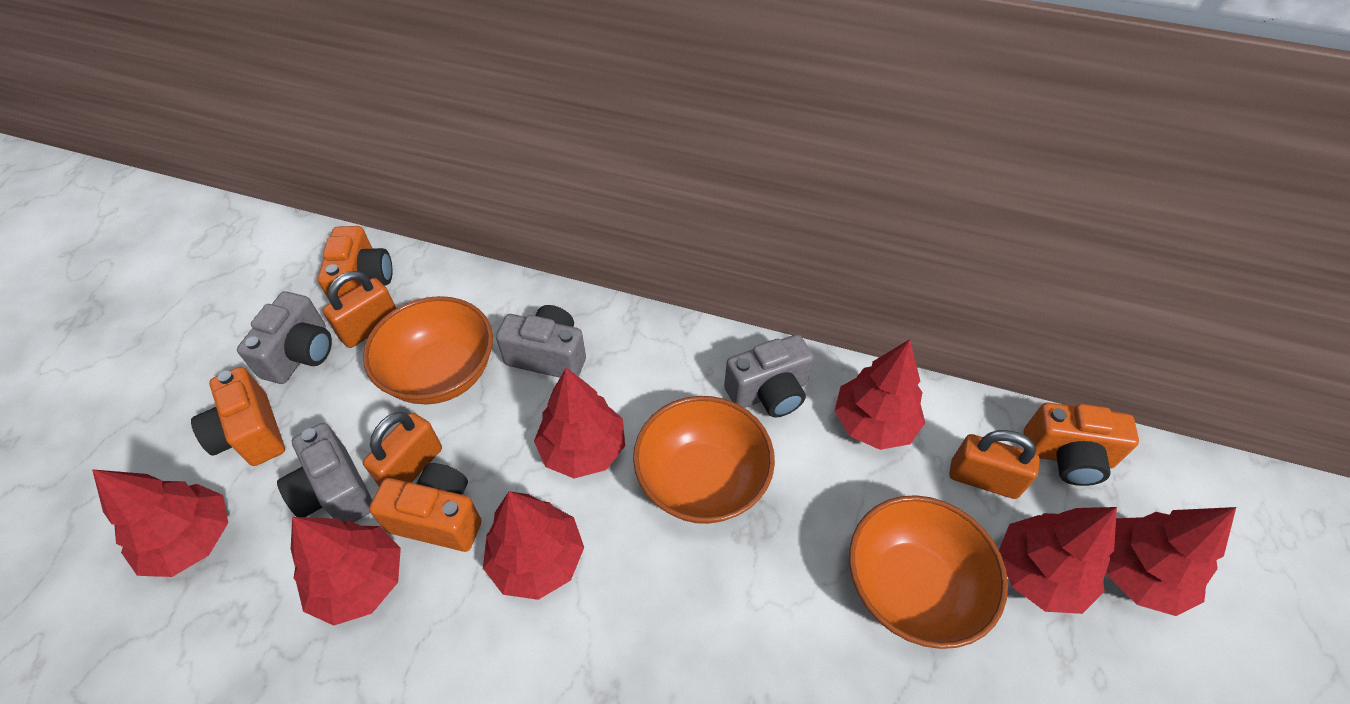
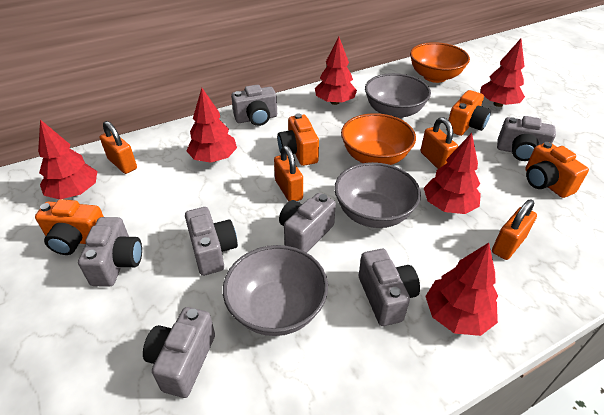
grey bowl: none = 0 -> [223,245,328,336] [334,162,421,228] [365,73,431,119] = 3
grey camera: [237,291,332,384] [277,423,372,522] [496,305,586,378] [724,334,814,418] = 4 -> [78,217,142,287] [143,307,215,398] [185,207,238,276] [231,85,277,126] [279,193,336,253] [359,249,420,326] [497,116,556,161] = 7
orange bowl: [363,296,493,404] [633,396,775,524] [849,495,1008,649] = 3 -> [341,113,416,165] [410,42,470,83] = 2
orange padlock: [323,271,396,348] [363,412,442,487] [949,430,1040,499] = 3 -> [100,121,137,174] [274,146,303,202] [420,117,458,169] [492,200,537,260] = 4
red tree: [92,469,228,577] [291,517,401,626] [483,491,584,600] [534,368,625,479] [835,339,925,450] [999,507,1117,614] [1106,507,1236,616] = 7 -> [38,119,97,199] [186,88,237,163] [315,37,357,105] [424,133,481,214] [425,243,498,336] [481,39,525,107] = 6

